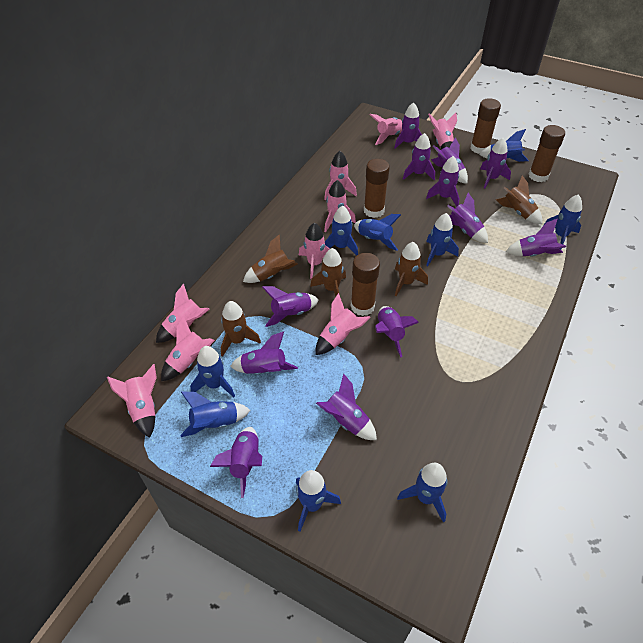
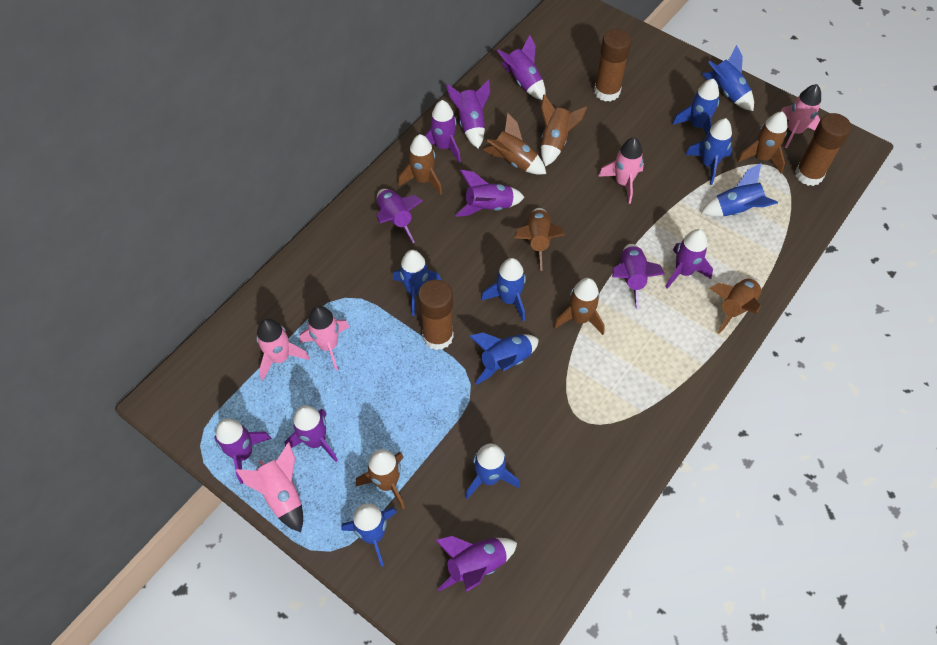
brown glue stick: [351,253,380,316] [364,159,390,218] [470,98,501,154] [528,125,565,182] = 4 -> [418,280,454,350] [594,29,632,102] [795,113,851,186] = 3
brown rocket: [221,301,261,357] [243,234,298,283] [310,248,346,296] [395,242,428,296] [496,175,542,224] = 5 -> [356,449,405,509] [398,134,442,195] [482,113,546,175] [514,208,565,271] [541,94,587,166] [554,278,605,335] [710,278,762,334] [737,111,787,174] = 8
pink rocket: [107,364,157,438] [156,283,210,343] [161,316,215,381] [299,223,330,279] [316,293,371,355] [324,151,357,200] [324,180,356,233] [370,114,402,145] [428,113,457,150] = 9 -> [236,442,303,532] [256,318,310,381] [300,306,349,371] [598,137,644,204] [780,84,821,149] = 5
purple rocket: [210,427,262,498] [230,331,298,375] [262,286,319,327] [316,373,377,440] [375,306,419,358] [394,102,422,149] [403,133,435,180] [426,156,459,206] [431,137,468,184] [447,193,488,243] [480,138,511,189] [506,218,566,257] = 12 -> [214,419,271,484] [285,405,338,462] [376,189,423,243] [424,100,461,162] [436,536,517,592] [446,80,490,148] [455,170,525,217] [497,35,546,100] [612,244,665,310] [665,229,713,289] = 10

